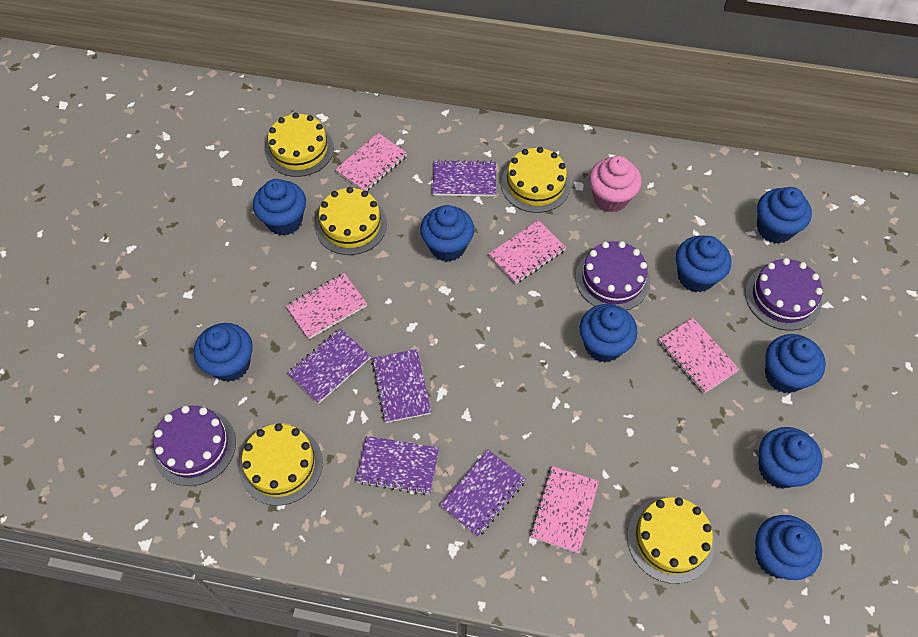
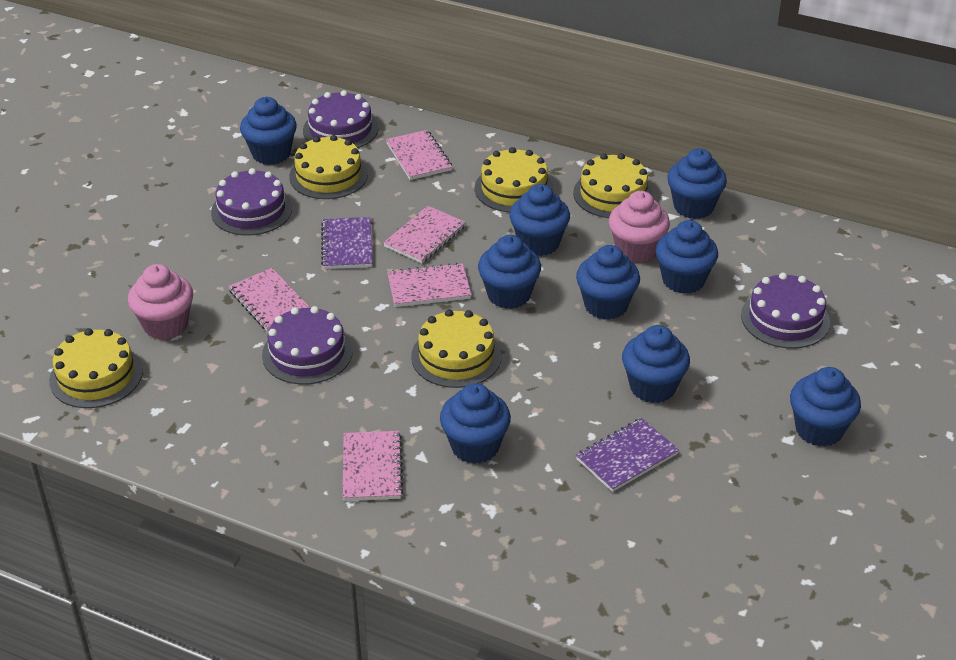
pink cupcake: [589,156,642,213] = 1 -> [128,264,193,340] [609,191,670,263] = 2
purple cake: [153,406,236,486] [576,241,650,310] [745,258,823,330] = 3 -> [211,168,292,236] [262,306,353,385] [303,90,378,148] [741,273,830,349] = 4
purple notebook: [288,328,371,404] [356,436,439,495] [372,349,431,423] [432,160,496,196] [440,449,526,537] = 5 -> [321,217,372,269] [576,418,679,492] = 2

